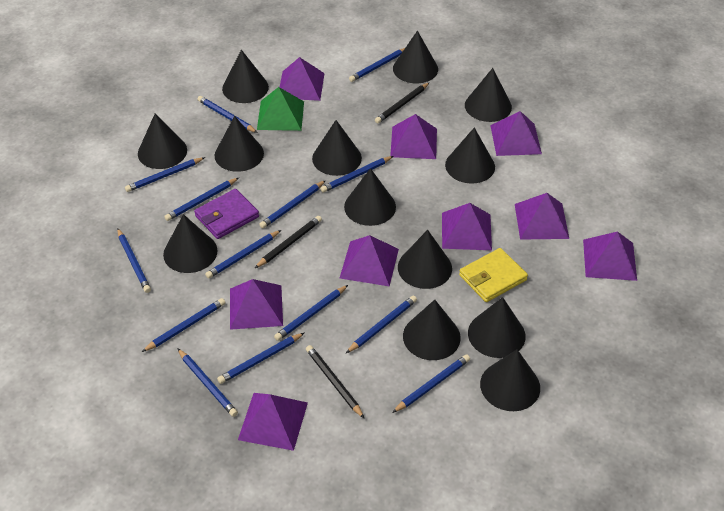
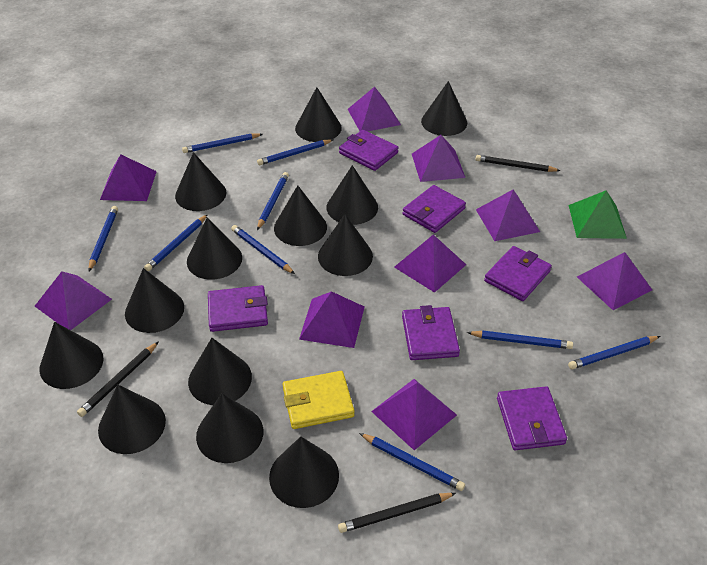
blue pencil: [117,228,151,293] [125,157,205,192] [142,298,226,352] [164,178,239,221] [177,348,238,417] [197,96,258,133] [205,230,281,279] [217,333,304,384] [259,180,326,229] [274,285,348,341] [320,156,393,193] [346,295,417,353] [349,48,405,82] [392,354,470,413] = 14 -> [89,206,118,271] [144,214,208,271] [182,133,263,153] [231,225,295,274] [257,139,333,165] [257,172,289,230] [359,433,465,491] [467,330,573,349] [568,336,660,369] = 9
purple wallet: [194,189,259,239] = 1 -> [208,285,268,332] [339,130,399,171] [402,305,460,360] [403,185,466,233] [484,246,552,301] [497,386,567,450] = 6

